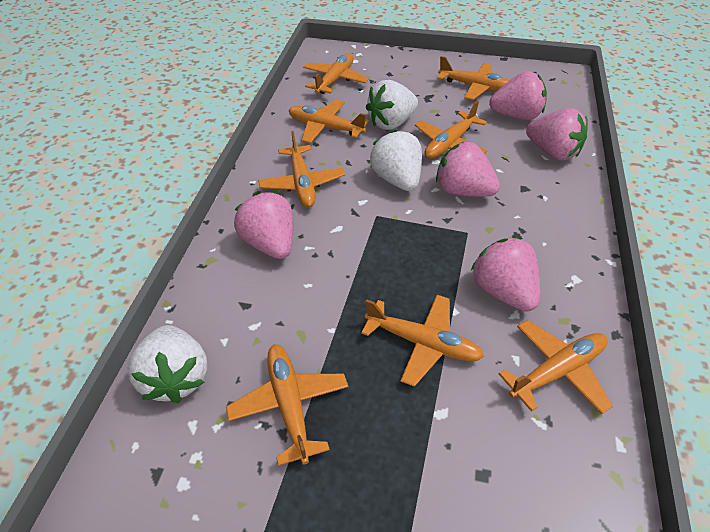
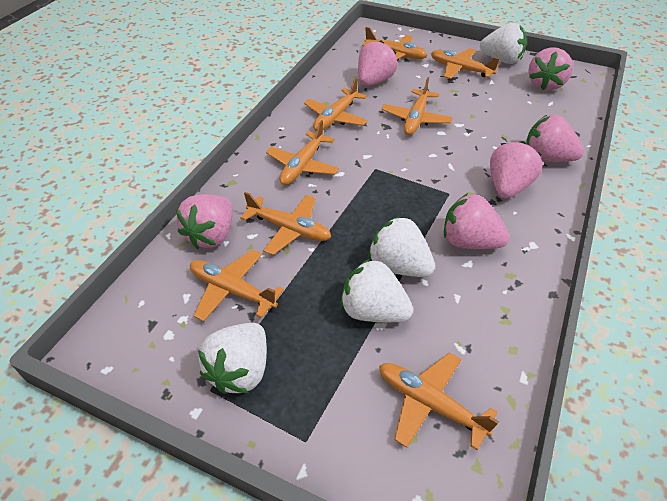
pink strawberry: [234,192,293,259] [436,142,500,197] [471,238,540,312] [489,71,547,120] [526,108,588,161] = 5 -> [176,194,233,249] [358,40,397,86] [444,193,510,249] [490,141,542,198] [526,114,584,162] [528,47,573,91] = 6
white strawberry: [128,325,208,403] [366,80,418,130] [370,130,422,191] = 3 -> [198,323,267,394] [340,259,413,322] [368,216,435,277] [480,22,527,64] = 4

